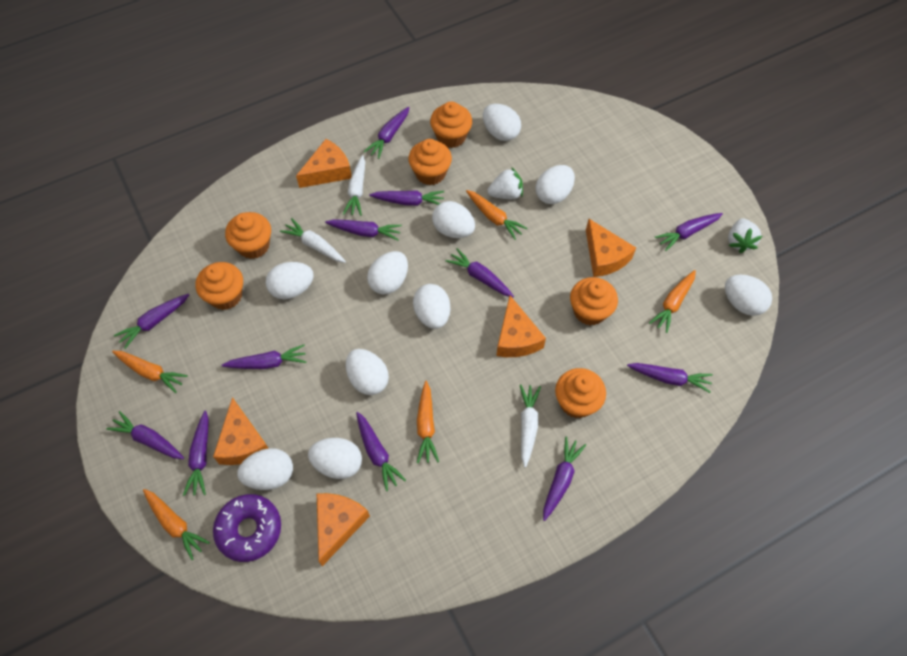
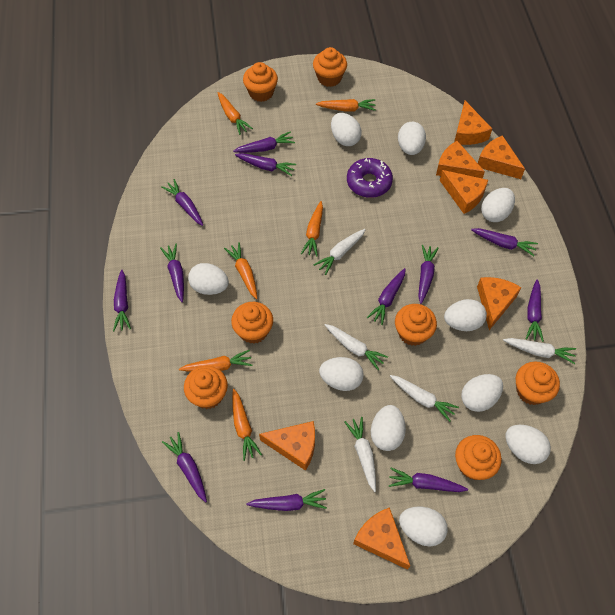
orange carrot: [112,351,188,393] [143,489,210,560] [417,381,439,463] [466,190,528,240] [649,270,696,333] = 5 -> [179,350,252,372] [218,92,253,135] [224,242,257,299] [232,389,262,461] [301,201,323,257] [316,99,376,112] = 6
orange cheese: [213,397,268,465] [296,139,352,188] [317,493,370,566] [496,296,546,357] [586,219,636,277] = 5 -> [259,421,315,471] [353,507,410,570] [436,141,485,179] [440,170,488,214] [454,101,492,145] [477,277,522,330] [478,135,525,179] = 7
orange cupcake: [196,262,243,310] [225,212,271,259] [408,139,452,185] [430,101,472,148] [555,368,606,418] [570,277,618,326] = 6 -> [184,366,228,409] [231,302,273,344] [243,62,278,102] [313,47,347,87] [395,304,437,346] [455,435,502,480] [516,361,560,405] = 7
white carrot: [280,218,346,263] [343,155,365,216] [520,384,541,468] = 3 -> [314,229,366,275] [325,324,388,370] [344,417,376,492] [390,375,459,422] [503,338,576,364] = 5
white strawberry: [488,167,523,199] [728,218,762,253] = 2 -> none = 0

